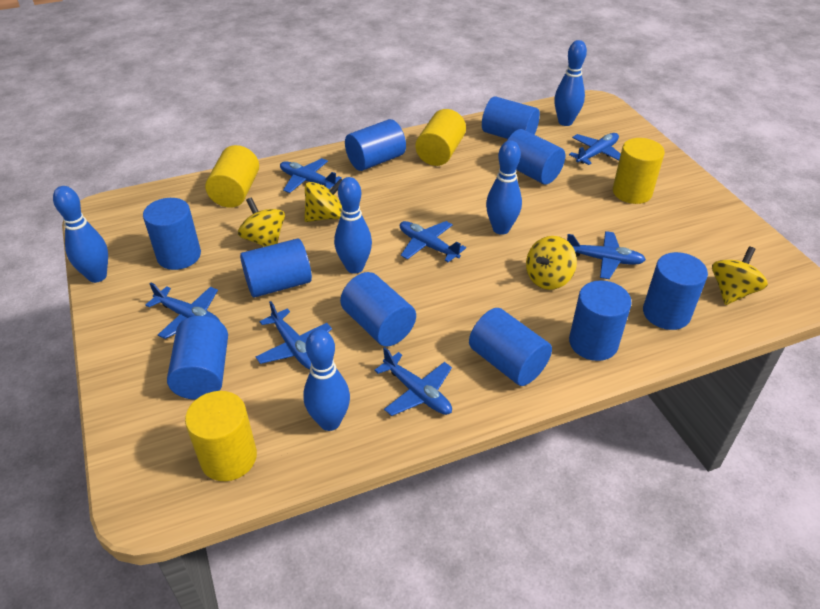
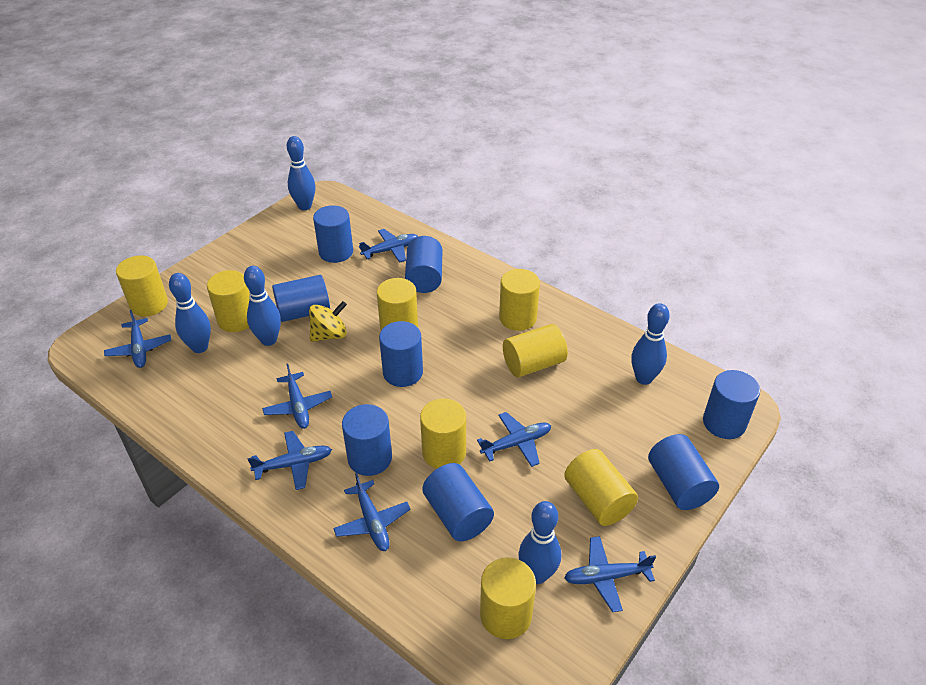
blue cylinder: [143,198,201,270] [167,316,228,400] [240,239,312,298] [340,272,416,347] [345,119,406,171] [469,308,552,386] [482,96,540,139] [507,129,565,184] [569,280,632,361] [643,252,708,330] = 10 -> [272,275,330,322] [313,205,353,263] [342,404,392,476] [379,321,423,387] [405,236,442,293] [422,463,494,541] [648,434,719,510] [703,370,760,439] = 8
yellow cylinder: [185,391,257,481] [205,145,259,208] [416,109,466,166] [613,138,665,204] = 4 -> [116,255,168,316] [207,270,250,332] [377,278,418,330] [420,398,466,469] [480,557,536,639] [499,269,540,331] [503,324,568,378] [564,449,638,526] = 8
yellow spinning top: [238,198,285,247] [304,178,342,222] [526,236,577,290] [712,247,768,305] = 4 -> [309,301,347,342] = 1

